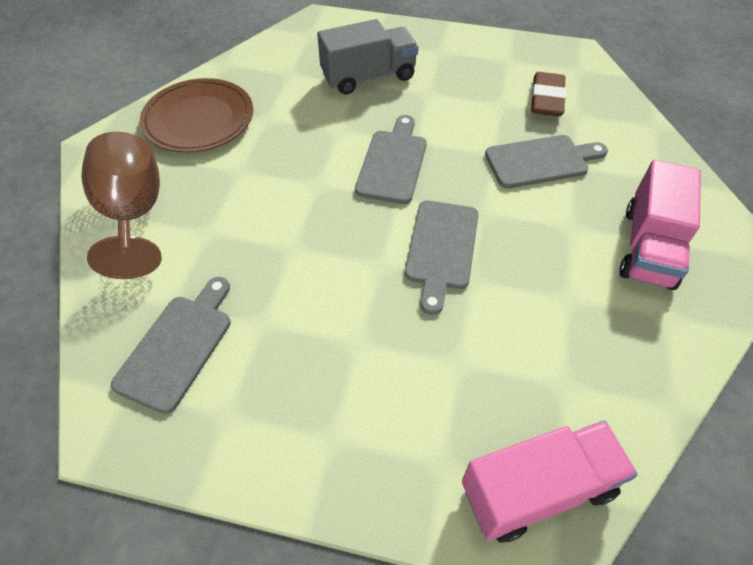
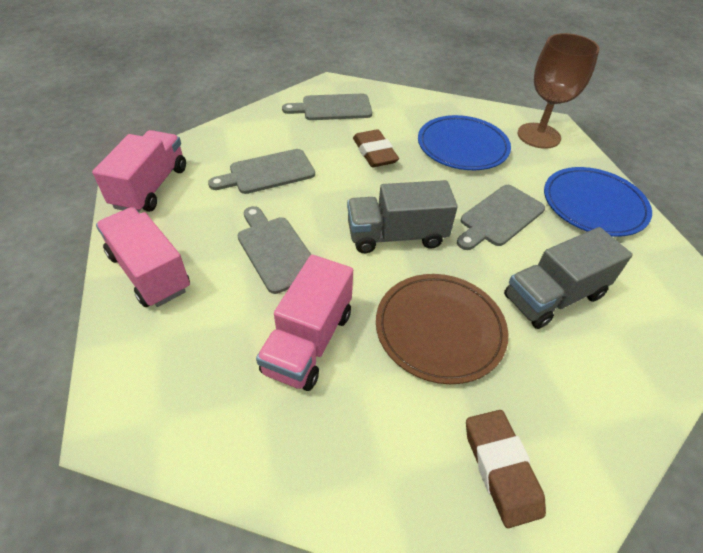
blue plate: none = 0 -> [418,115,511,170] [544,167,652,237] = 2
brown eraser: [531,72,566,117] = 1 -> [353,129,399,167] [466,410,546,528] = 2
grey truck: [317,19,418,95] = 1 -> [347,180,458,253] [504,227,633,329] = 2
pink truck: [462,421,638,543] [620,160,701,290] = 2 -> [92,130,186,212] [96,207,190,307] [256,255,353,391] = 3

